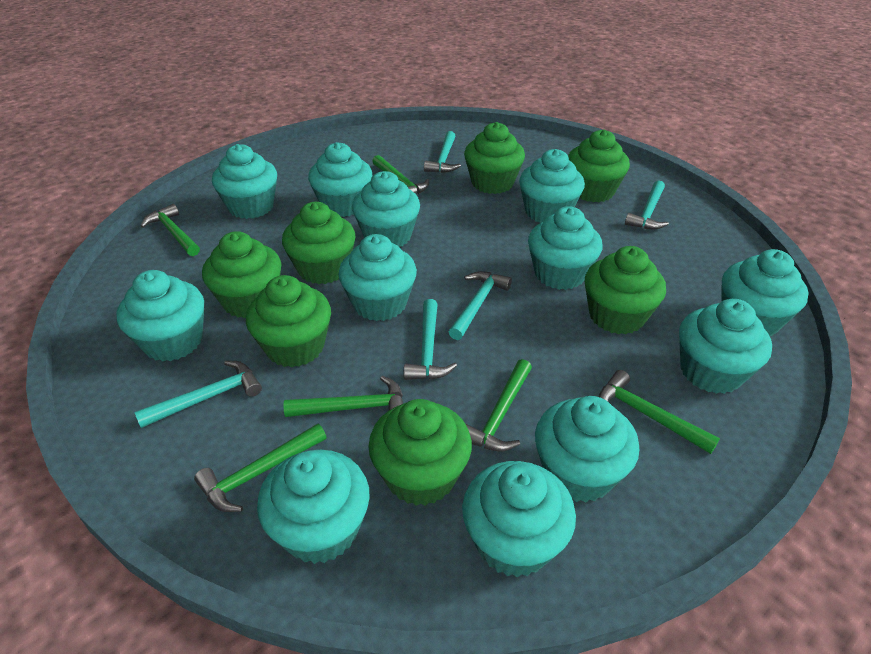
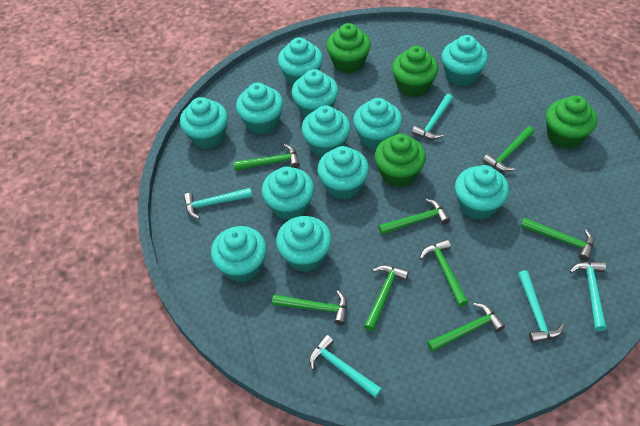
green cupcake: [202,231,282,318] [246,275,331,368] [282,202,356,284] [368,399,472,506] [464,122,525,194] [568,130,630,202] [585,246,666,334] = 7 -> [326,23,371,74] [374,134,426,187] [392,46,439,97] [546,95,597,149] = 4
green hammer: [140,204,200,256] [194,423,327,512] [284,376,403,417] [372,155,429,194] [466,359,532,452] [599,370,720,454] = 6 -> [233,144,300,171] [272,290,347,325] [364,265,409,331] [378,199,450,235] [420,239,469,307] [427,303,505,352] [483,126,534,172] [520,217,594,261] = 8

